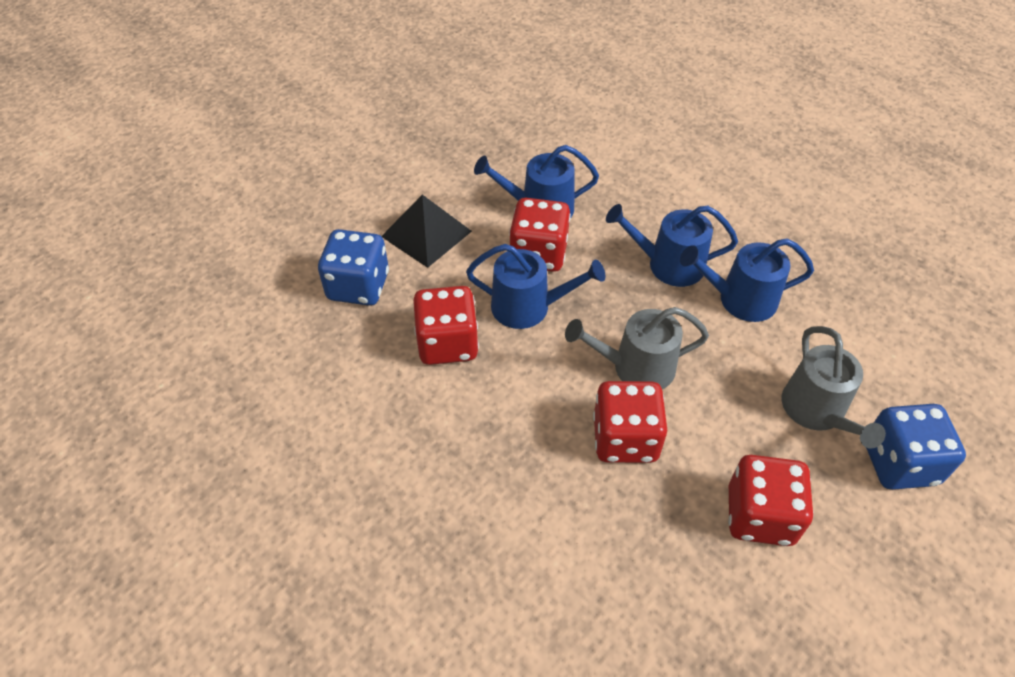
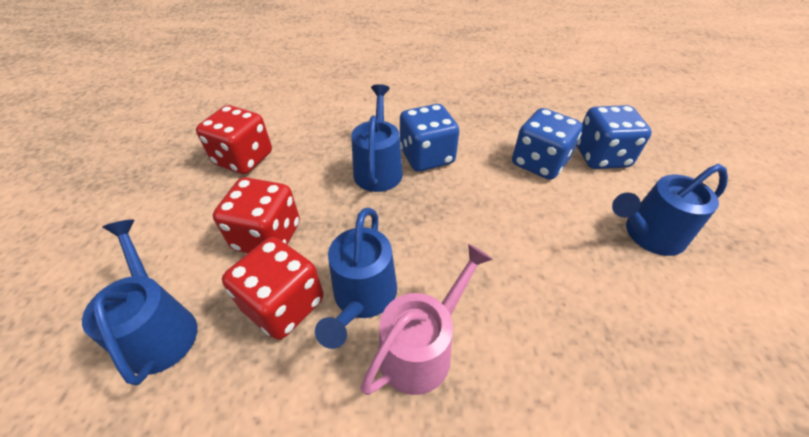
black pyramid: [382,195,472,268] = 1 -> none = 0
blue dice: [318,229,389,306] [866,404,966,490] = 2 -> [400,104,459,172] [512,108,583,180] [576,105,652,169] = 3
grey watering can: [565,307,709,389] [782,326,886,448] = 2 -> none = 0
pink watering can: none = 0 -> [361,244,493,395] = 1
red dice: [413,286,479,365] [509,198,571,272] [593,381,667,463] [728,455,814,546] = 4 -> [196,105,272,174] [213,177,300,253] [222,237,324,340] = 3

